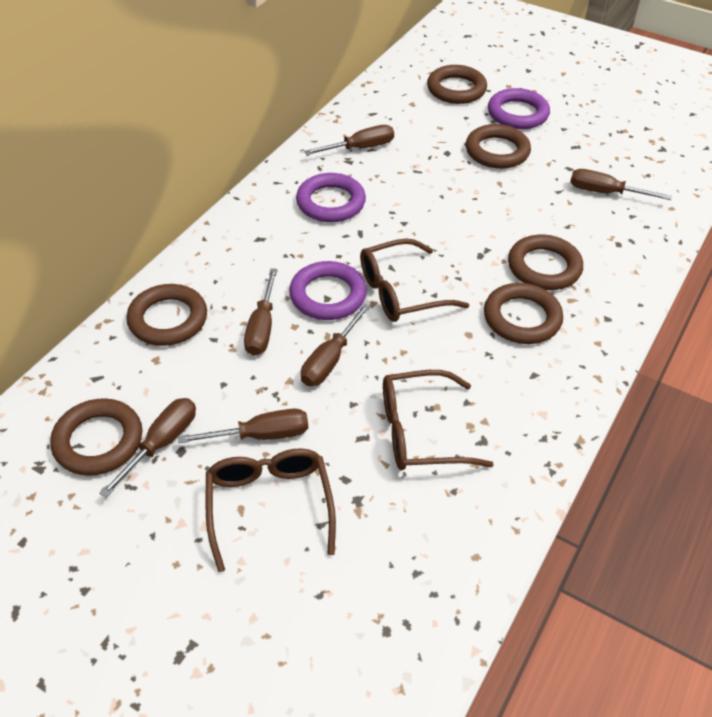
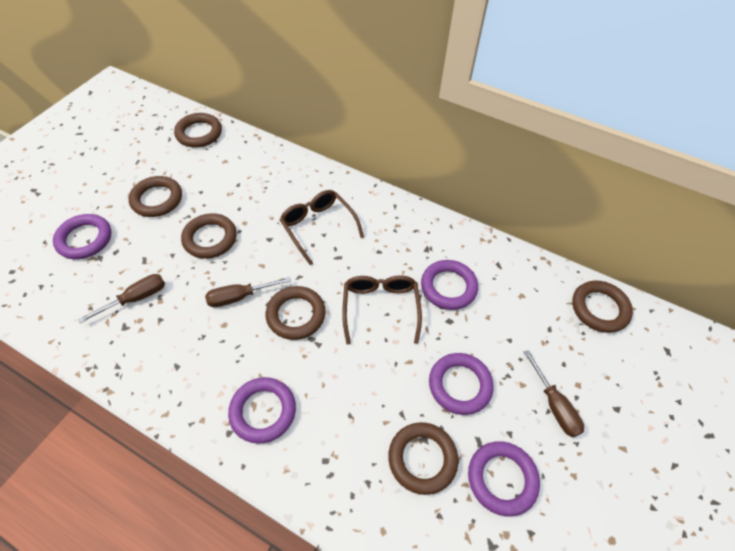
brown glasses: [206,448,336,572] [360,238,469,322] [383,370,494,470] = 3 -> [280,190,364,265] [342,275,422,345] = 2
brown screwdriver: [100,398,196,497] [178,409,308,443] [244,268,278,356] [301,304,370,386] [304,125,394,155] [570,169,672,200] = 6 -> [78,274,165,323] [205,277,291,307] [524,350,584,437] = 3
purple ring: [289,261,367,320] [296,173,366,222] [488,88,550,129] = 3 -> [53,214,111,259] [228,377,296,444] [421,260,478,310] [429,353,494,415] [468,442,540,517] = 5

